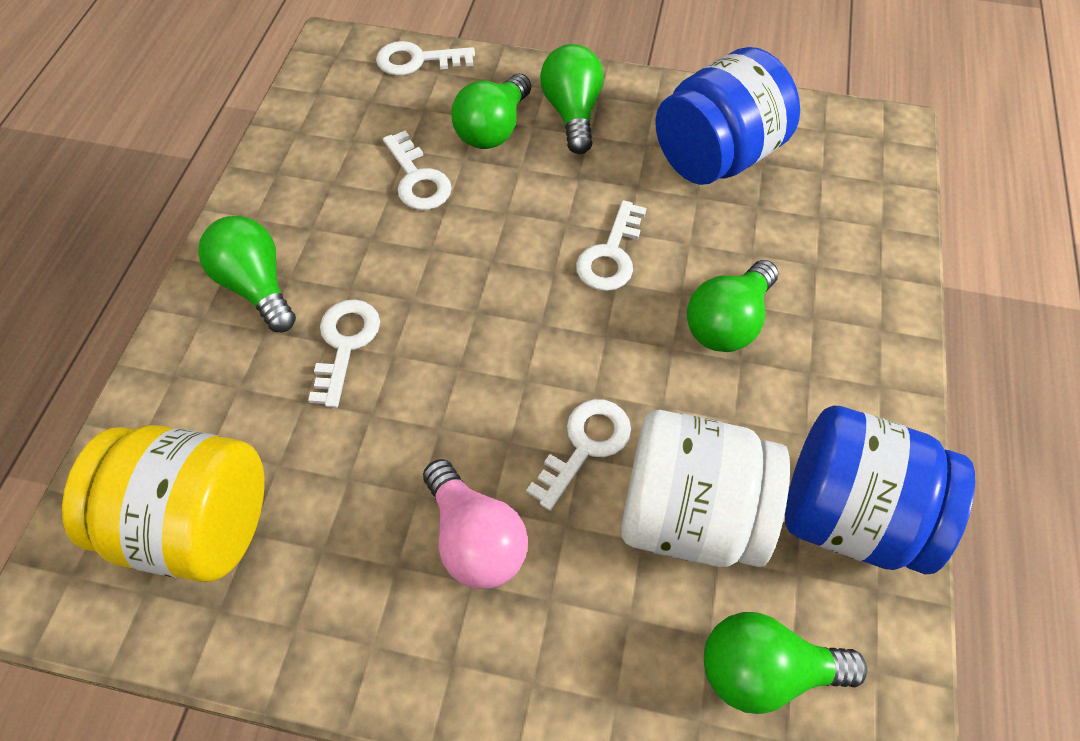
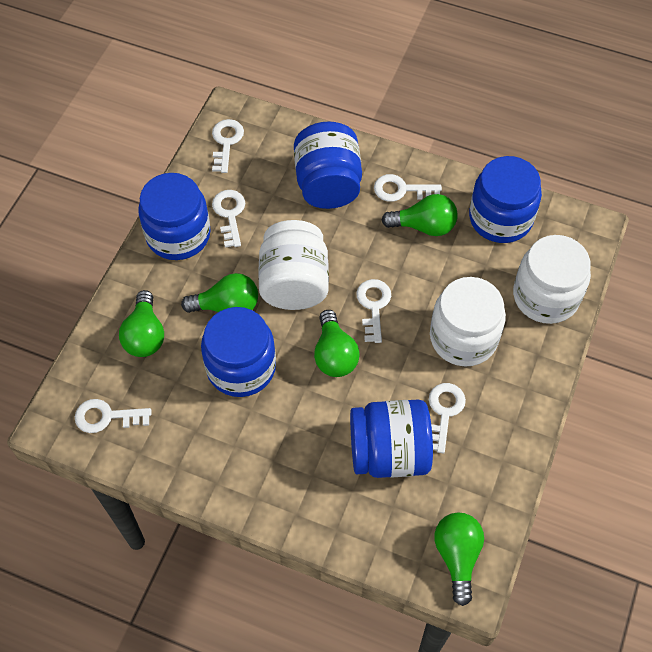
blue jar: [655,47,800,185] [785,406,975,574] = 2 -> [138,173,211,260] [201,307,276,397] [294,121,362,209] [350,400,433,478] [469,156,542,243] = 5
pink light bulb: [423,459,528,589] = 1 -> none = 0
white jar: [621,410,790,567] = 1 -> [258,220,329,310] [430,277,506,366] [513,235,591,324] = 3
white key: [308,299,380,408] [376,41,475,76] [383,131,452,210] [526,399,631,511] [576,200,647,291] = 5 -> [75,399,151,433] [212,119,244,173] [212,190,245,248] [356,279,391,343] [374,174,442,202] [429,383,466,454] = 6
yellow jar: [62,425,265,582] = 1 -> none = 0

